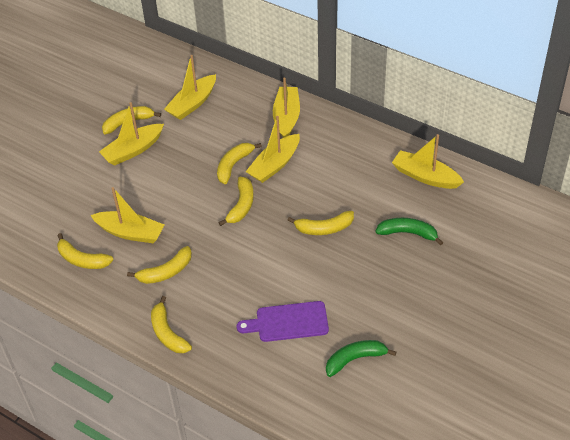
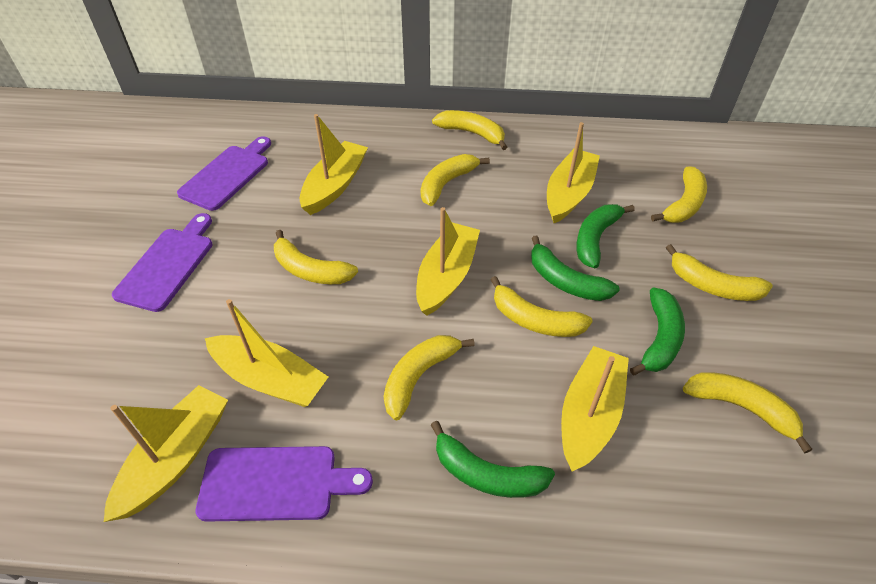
green banana: [326,340,396,377] [375,218,443,246] = 2 -> [431,421,555,498] [531,236,620,301] [576,204,635,268] [630,287,685,375] = 4
purple cutting board: [236,301,329,342] = 1 -> [112,213,212,312] [177,136,271,211] [196,446,373,522] = 3
yellow banana: [57,233,113,269] [102,106,161,134] [127,246,192,284] [151,296,192,353] [217,143,262,184] [219,177,254,226] [288,211,354,235] = 7 -> [274,230,358,284] [383,335,475,420] [421,154,490,206] [432,110,507,150] [490,276,593,337] [651,166,707,223] [666,244,773,301] [683,372,812,453] = 8

